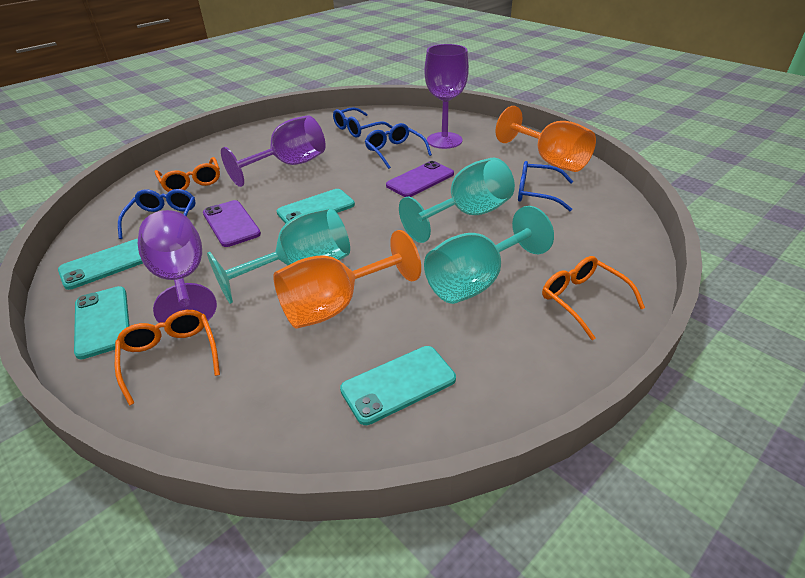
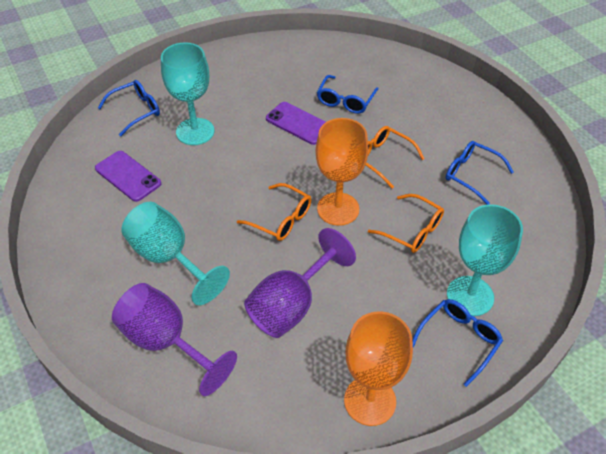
purple goblet: [138,210,217,323] [221,115,326,187] [425,44,469,149] = 3 -> [112,283,237,396] [244,228,356,338] = 2
turquoise phone: [58,239,143,290] [74,286,130,359] [277,189,355,224] [340,346,456,425] = 4 -> none = 0

